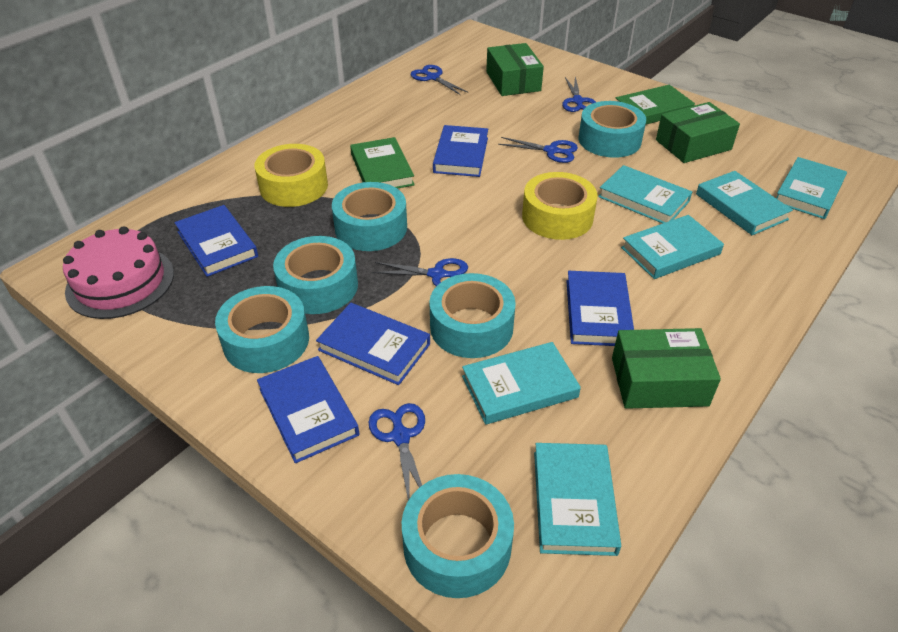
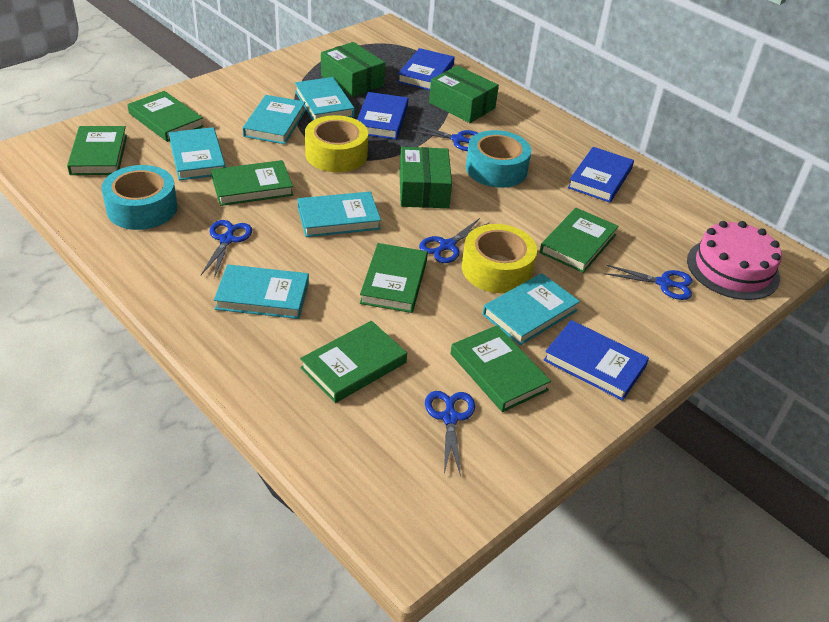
blue book: [175,205,258,277] [257,356,359,463] [316,303,430,385] [433,125,488,177] [566,271,634,346] = 5 -> [357,92,408,140] [397,48,455,90] [544,320,649,401] [568,147,634,203] = 4
green book: [350,137,415,189] [616,85,695,125] = 2 -> [67,126,127,175] [128,91,204,142] [211,160,293,206] [300,321,407,403] [360,243,428,313] [451,325,551,412] [540,208,619,273] = 7
turquoise tape: [215,286,309,373] [273,236,358,314] [332,182,407,251] [402,474,514,598] [430,273,516,358] [578,101,646,158] = 6 -> [102,165,178,230] [466,130,531,188] = 2

